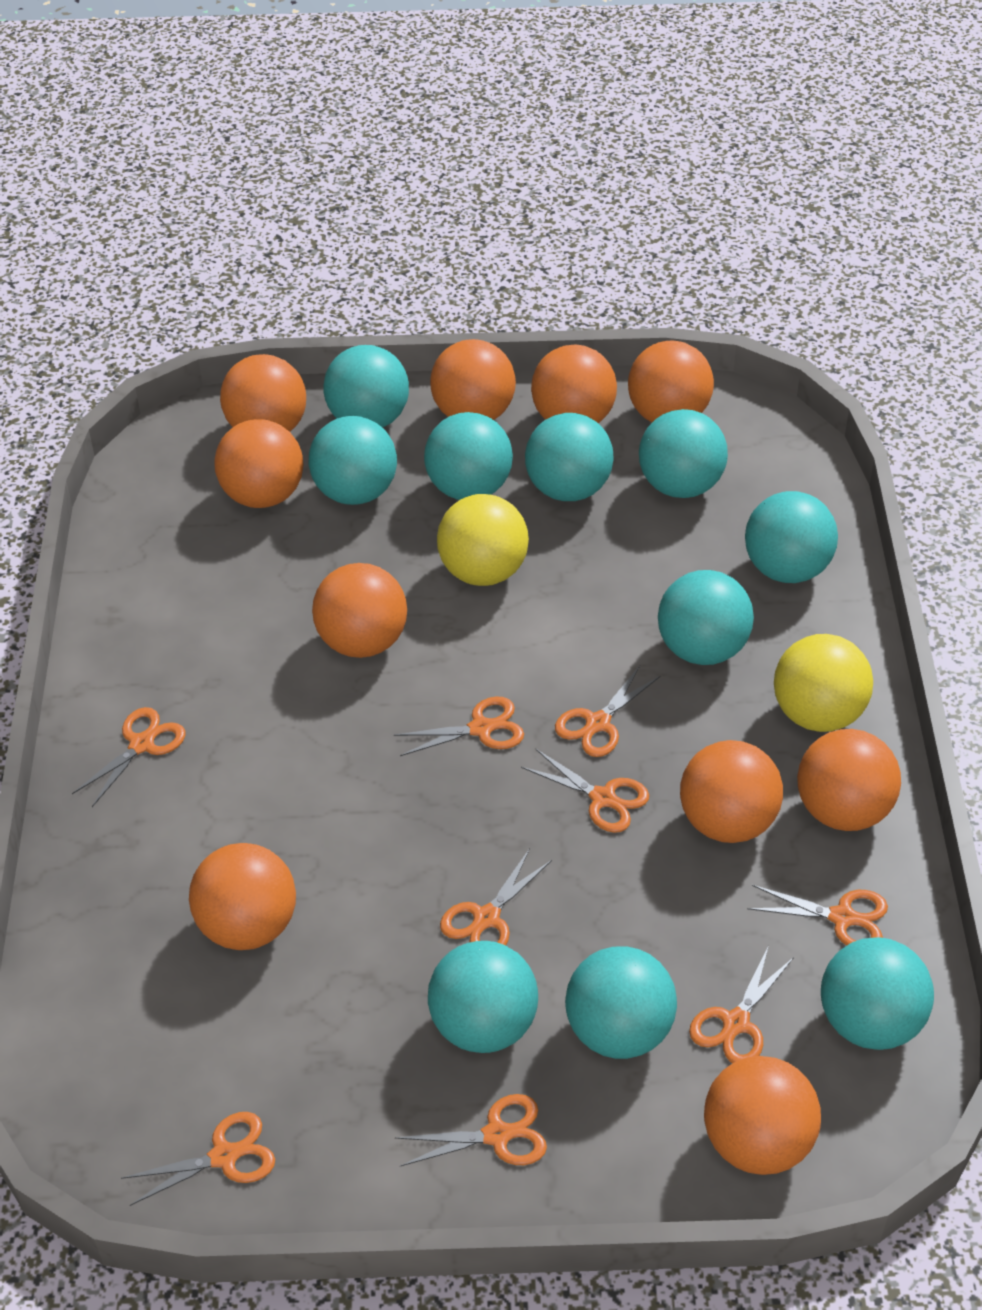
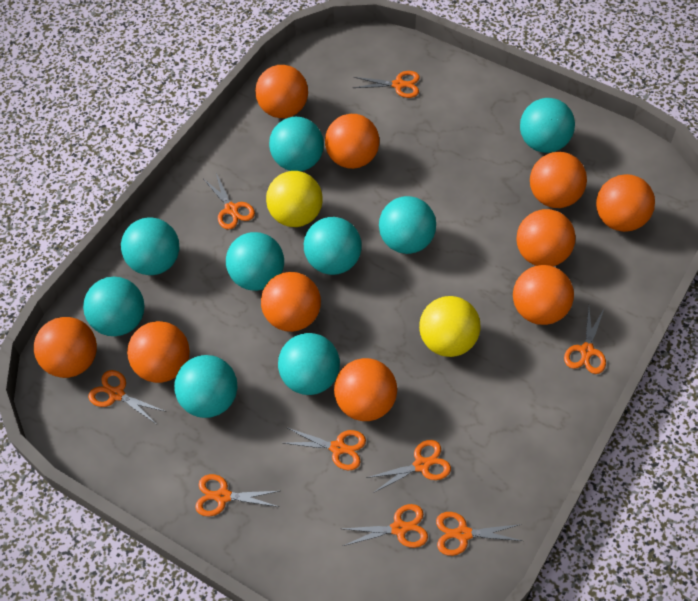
turquoise ball: [309,416,397,505] [323,345,409,428] [424,412,513,500] [428,941,538,1053] [525,413,614,501] [565,946,677,1059] [639,409,728,498] [658,570,754,665] [745,491,838,583] [821,937,934,1050] = 10 -> [83,277,145,336] [121,218,179,275] [174,355,238,418] [226,232,284,291] [269,117,324,171] [278,333,340,395] [304,217,362,275] [379,196,436,254] [520,98,575,153] = 9

